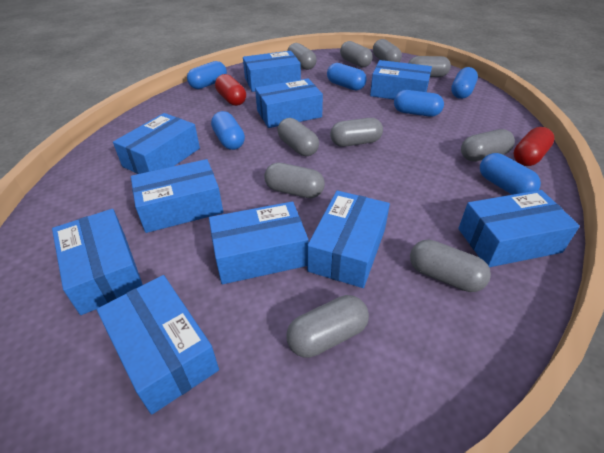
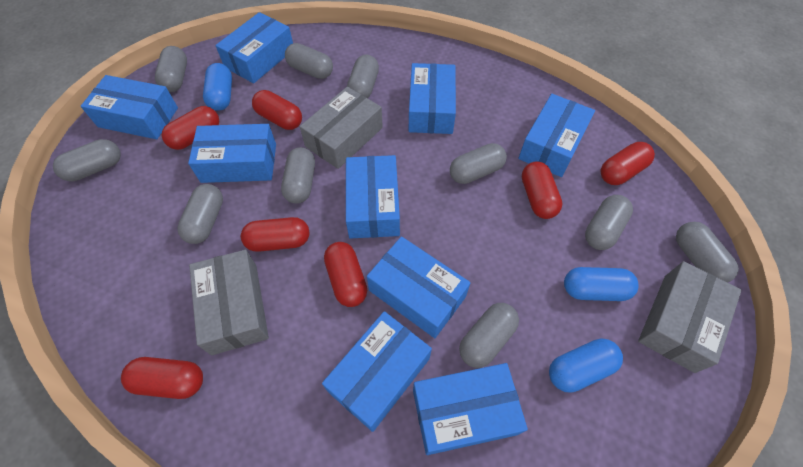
blue box: [52,209,143,315] [97,275,219,414] [113,113,200,174] [131,159,223,233] [209,202,308,284] [243,51,301,92] [255,78,323,128] [307,191,390,288] [370,60,432,99] [458,190,580,267] = 10 -> [81,75,178,139] [188,124,276,183] [215,12,293,83] [322,311,432,432] [346,155,400,238] [367,236,471,338] [409,63,456,134] [413,363,528,455] [518,94,595,177] = 9
blue capsule: [187,61,227,89] [211,111,245,150] [327,63,367,91] [394,90,444,117] [451,67,478,99] [480,153,541,195] = 6 -> [203,63,232,111] [549,338,623,393] [564,267,639,301] = 3
grey box: none = 0 -> [189,250,269,355] [300,87,383,169] [638,261,741,373] = 3
red capsule: [215,74,246,106] [513,127,554,166] = 2 -> [121,357,203,399] [162,106,219,150] [241,217,309,252] [252,90,302,130] [324,242,367,307] [522,161,562,219] [601,142,655,185] = 7

